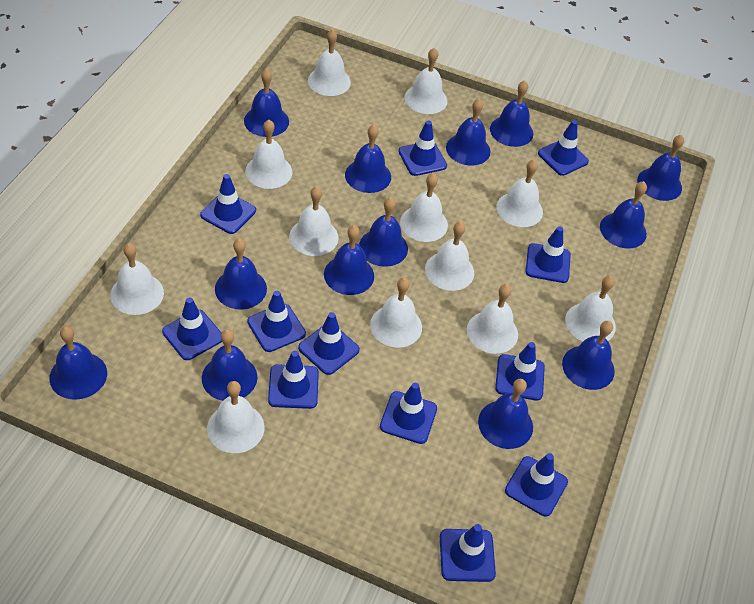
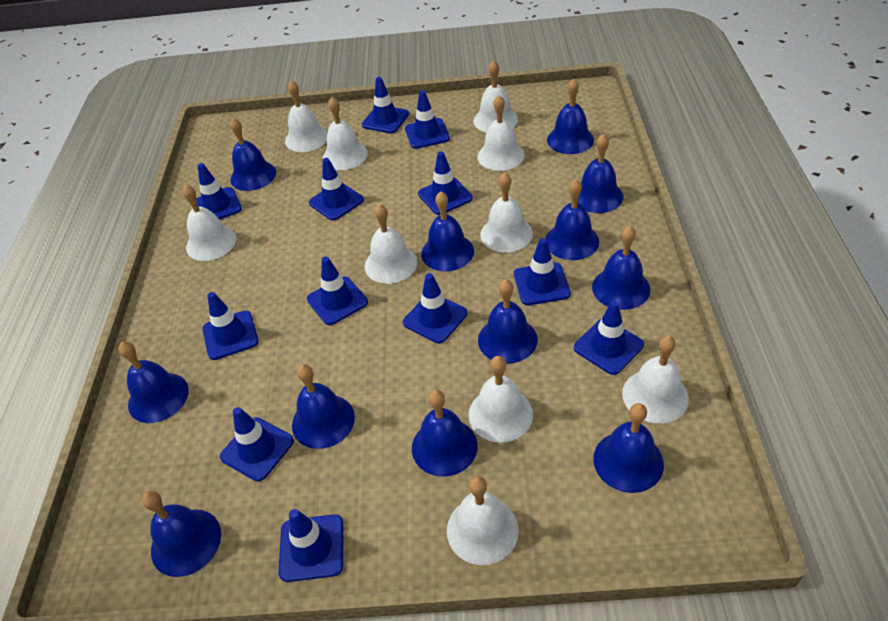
blue bell: [50,326,107,400] [202,329,257,401] [215,239,267,310] [244,69,289,137] [324,225,374,295] [345,125,391,193] [359,197,408,267] [446,98,491,165] [478,379,533,449] [490,80,533,147] [562,321,615,390] [600,181,647,249] [637,135,684,201] = 13 -> [118,341,189,423] [142,491,221,577] [230,118,276,191] [292,364,355,449] [412,390,477,477] [421,191,474,271] [478,279,538,364] [546,179,599,260] [547,78,594,154] [578,134,623,213] [592,226,650,310] [593,403,664,493] = 12
white bell: [110,243,164,315] [207,381,265,453] [245,120,293,189] [289,186,339,256] [308,29,351,96] [370,277,422,348] [400,173,448,242] [404,48,447,114] [425,222,474,291] [467,284,518,354] [497,159,543,227] [565,276,616,342] = 12 -> [182,185,236,261] [285,80,328,152] [323,97,368,170] [365,204,418,284] [447,476,519,565] [469,356,533,442] [474,60,518,133] [478,95,524,171] [480,172,533,253] [622,336,689,424] = 10

